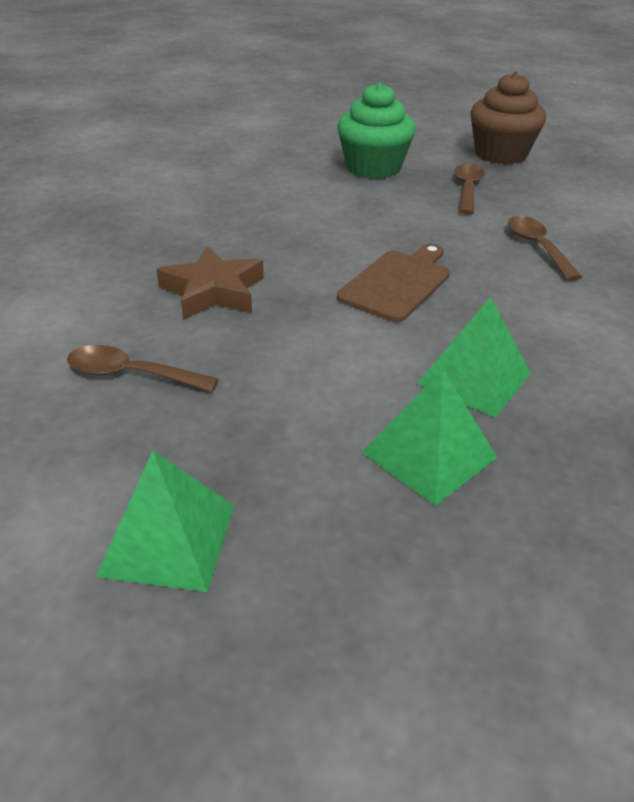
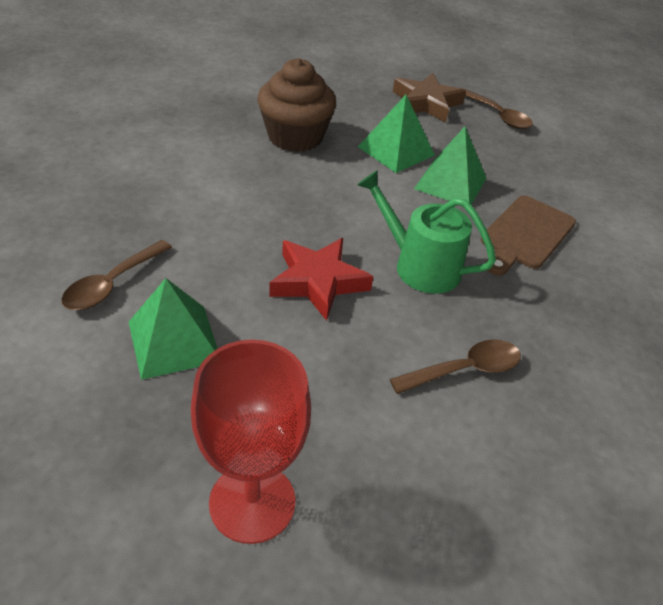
green cupcake: [338,82,416,179] = 1 -> none = 0
green watering can: none = 0 -> [357,170,496,294] = 1
red goblet: none = 0 -> [191,340,311,544] = 1
red star: none = 0 -> [269,238,373,321] = 1

